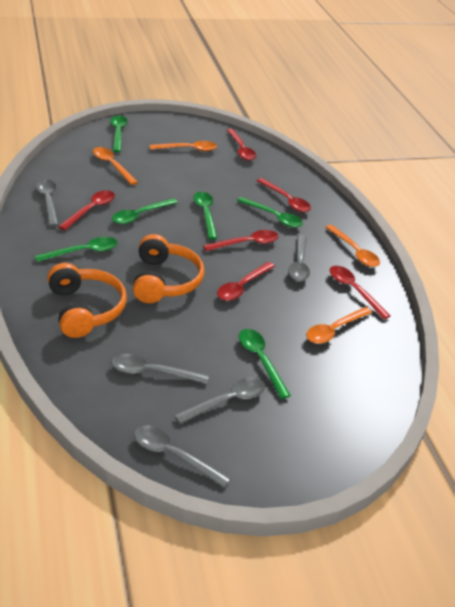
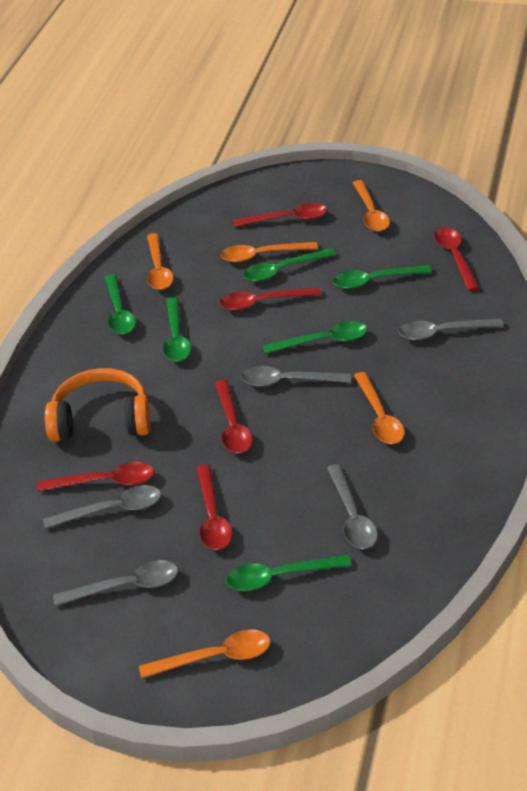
orange headphones: [47,263,127,338] [133,234,204,303] = 2 -> [45,368,151,442] = 1
orange spoon: [93,147,138,185] [150,141,217,151] [306,307,372,344] [325,225,380,267] = 4 -> [139,630,271,679] [147,233,173,290] [221,242,318,262] [353,180,390,231] [354,372,405,444] = 5

